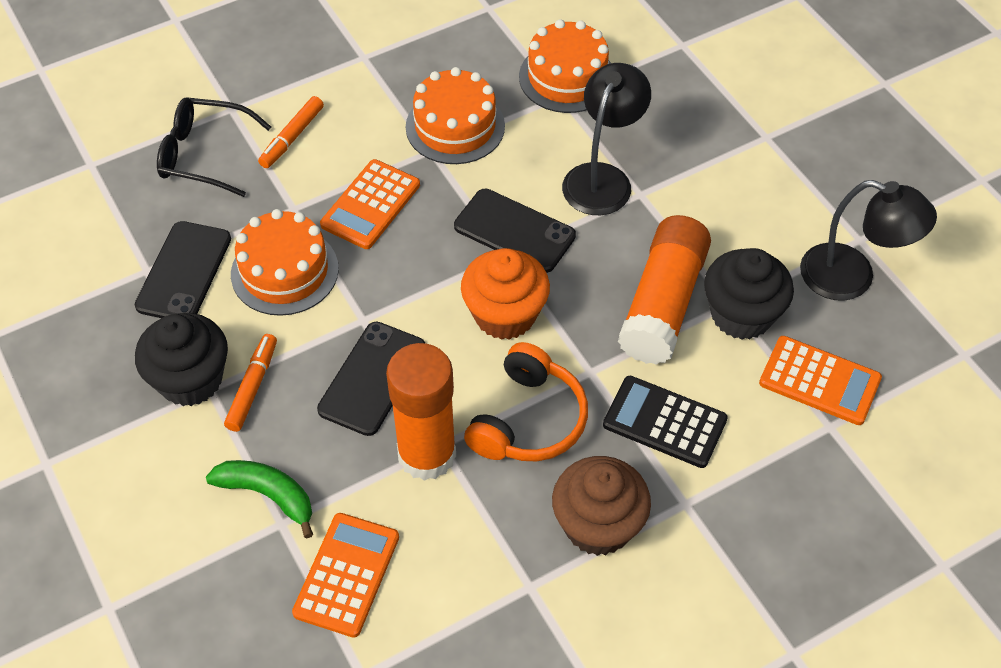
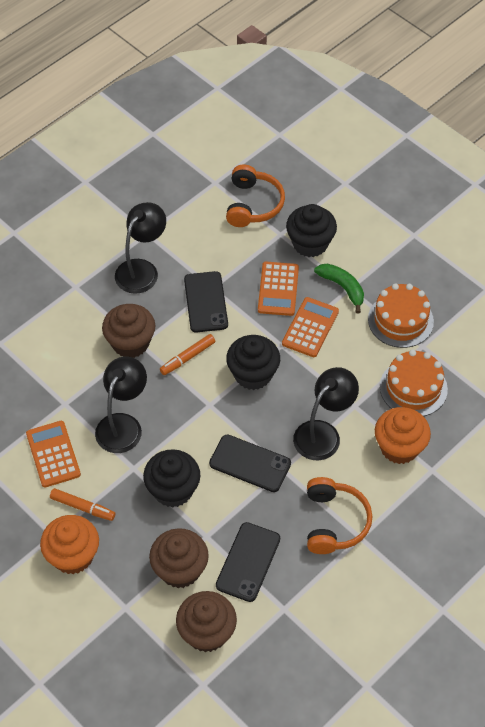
black calculator: [603,376,728,468] = 1 -> none = 0
black cupcake: [135,313,228,406] [704,248,794,340] = 2 -> [143,449,200,508] [226,335,280,390] [286,204,337,257] = 3
black glasses: [157,97,271,197] = 1 -> none = 0
black lamp: [562,63,651,215] [800,180,937,301] = 2 -> [95,356,147,453] [115,202,166,294] [293,367,359,461] = 3
brown cupcake: [552,456,651,556] = 1 -> [102,304,155,358] [149,528,209,588] [176,591,237,652] = 3
orange cake: [231,209,339,316] [406,67,505,164] [519,19,611,113] = 3 -> [368,283,434,348] [380,350,448,416] = 2
orange cupcake: [461,248,550,340] = 1 -> [40,515,99,574] [375,407,431,464] = 2
orange glue stick: [386,343,456,481] [618,215,711,365] = 2 -> none = 0
orange headphones: [464,342,588,461] = 1 -> [226,164,285,227] [307,477,373,554] = 2

